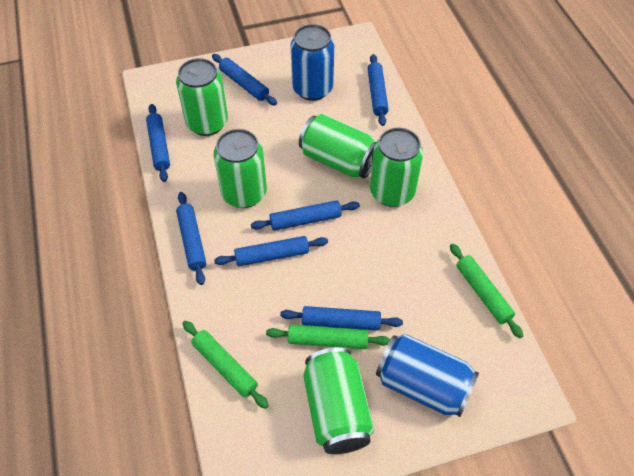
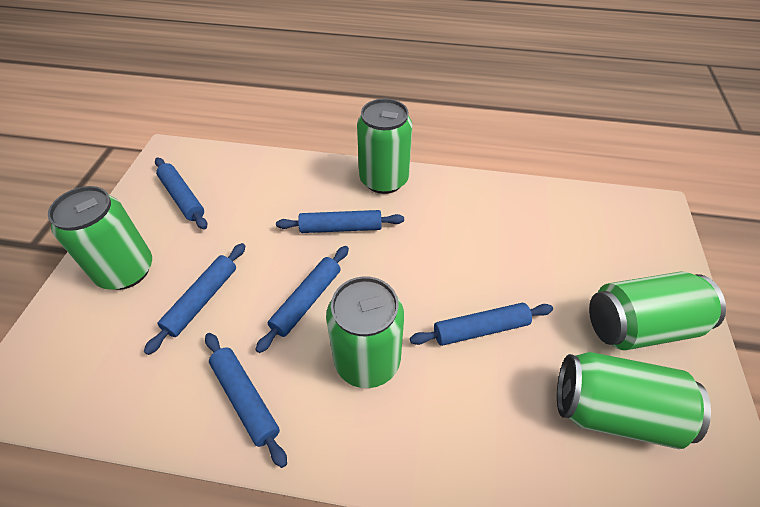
blue can: [290,24,334,101] [376,334,479,417] = 2 -> none = 0
blue rolling pin: [146,104,170,182] [176,192,206,285] [212,54,277,106] [214,236,328,266] [251,200,360,231] [280,306,403,331] [368,54,389,126] = 7 -> [144,243,246,355] [155,158,207,229] [205,333,287,468] [255,246,349,353] [276,210,404,233] [410,303,553,346] = 6
green rolling pin: [182,321,269,409] [266,324,390,349] [450,244,523,338] = 3 -> none = 0

